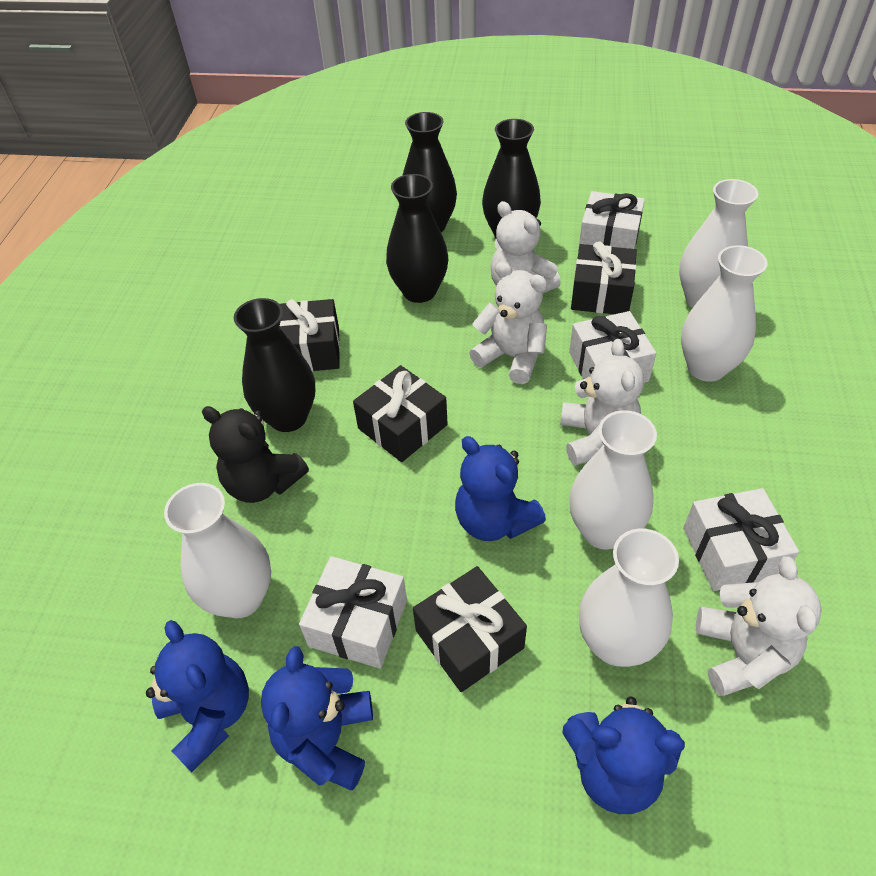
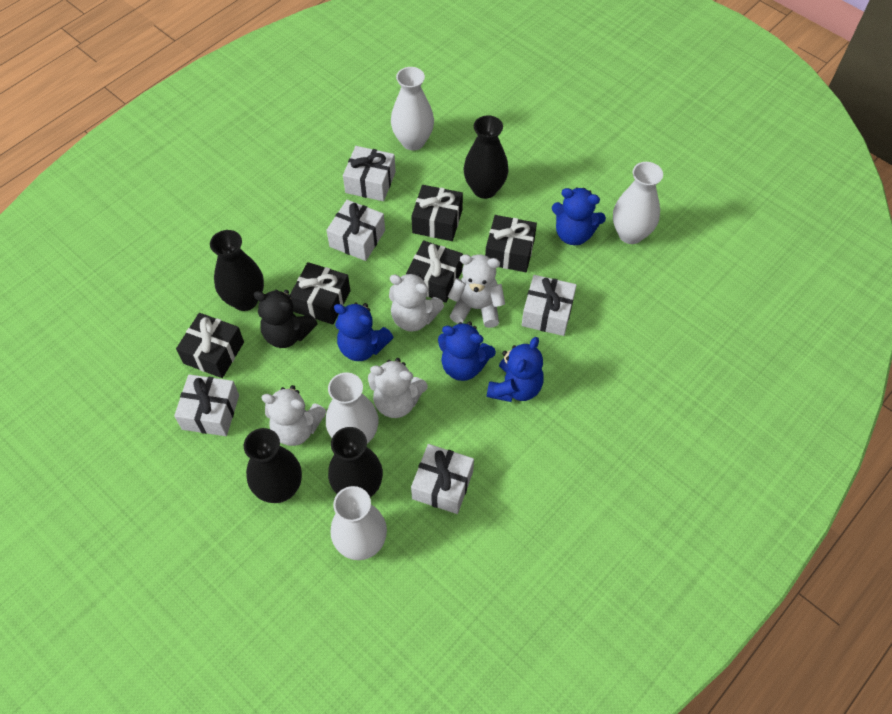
black gift: [279,299,340,372] [353,365,448,462] [413,566,527,692] [571,242,637,314] = 4 -> [176,313,244,378] [290,262,351,325] [406,240,463,303] [411,185,463,241] [485,215,537,272] = 5
white gift: [299,556,407,669] [569,311,656,383] [578,191,645,251] [683,488,799,591] = 4 -> [174,374,239,436] [326,200,385,261] [343,146,396,201] [411,444,474,514] [522,275,577,336] = 5
white vase: [164,483,271,618] [569,410,657,550] [579,528,679,667] [679,179,758,308] [681,245,767,382] = 5 -> [326,372,378,444] [330,486,387,560] [391,67,434,150] [613,162,663,244] = 4

